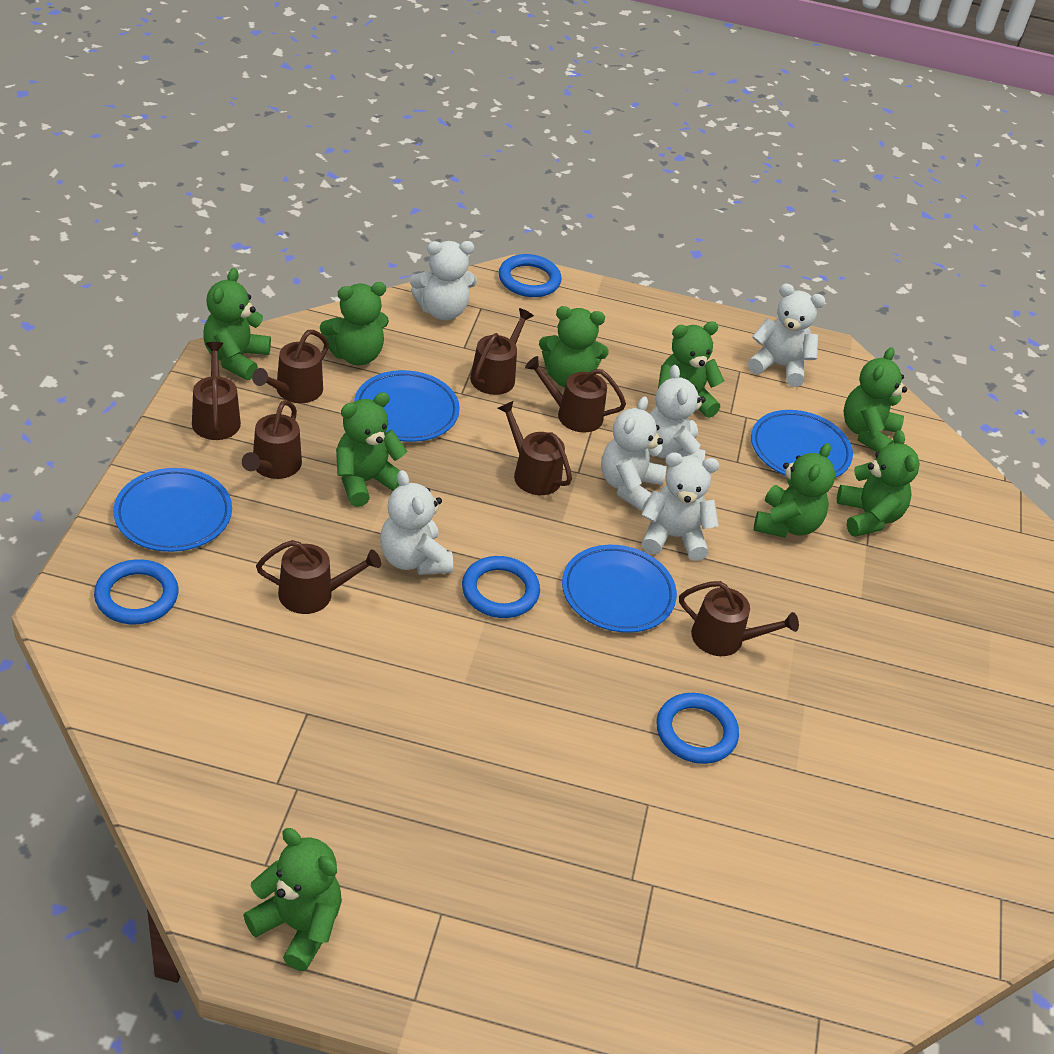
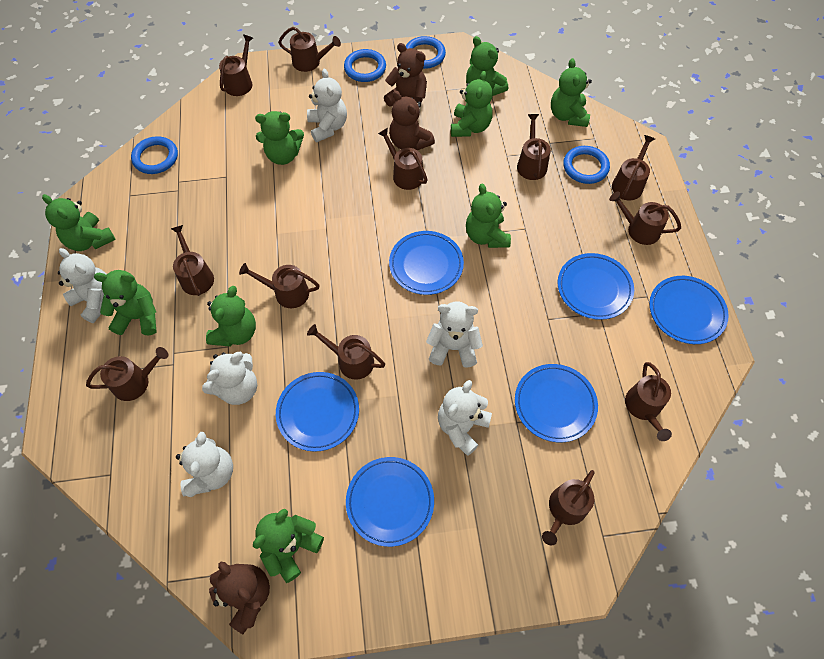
blue plate: [113,468,232,552] [354,370,460,442] [562,545,677,633] [751,410,853,478] = 4 -> [276,372,359,452] [346,457,434,547] [389,231,464,295] [515,364,598,442] [557,253,634,320] [649,276,729,344] = 6
brown teddy bear: none = 0 -> [209,562,270,634] [384,43,427,106] [389,91,435,150] = 3
brown watering can: [192,342,241,440] [242,400,302,479] [252,330,329,403] [256,540,381,614] [470,308,534,395] [498,401,572,495] [525,356,626,433] [679,581,799,656] = 8 -> [86,347,168,401] [171,225,214,296] [219,34,253,96] [239,263,320,308] [278,27,341,72] [307,324,385,380] [378,128,428,190] [517,114,551,180] [542,470,595,546] [609,191,681,245] [612,135,655,201] [625,362,672,441] = 12

